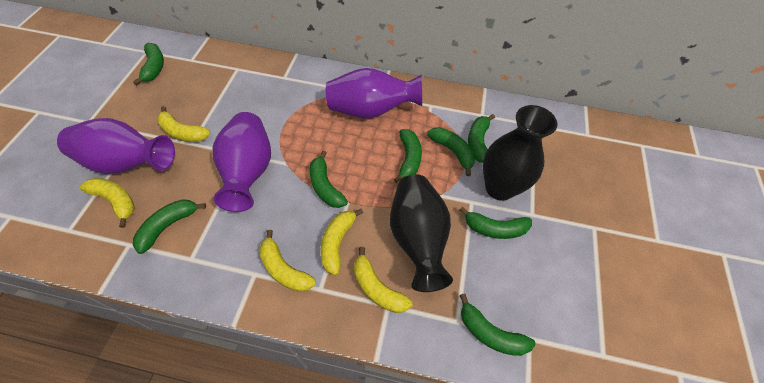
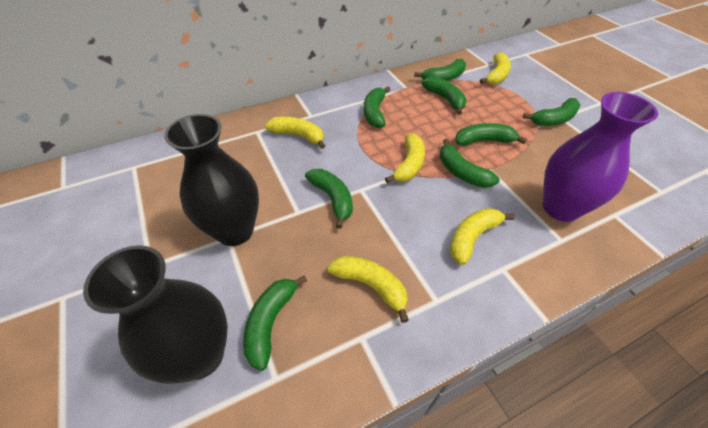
purple vase: [57,118,175,174] [213,112,271,212] [326,68,422,119] = 3 -> [543,92,658,222] = 1

